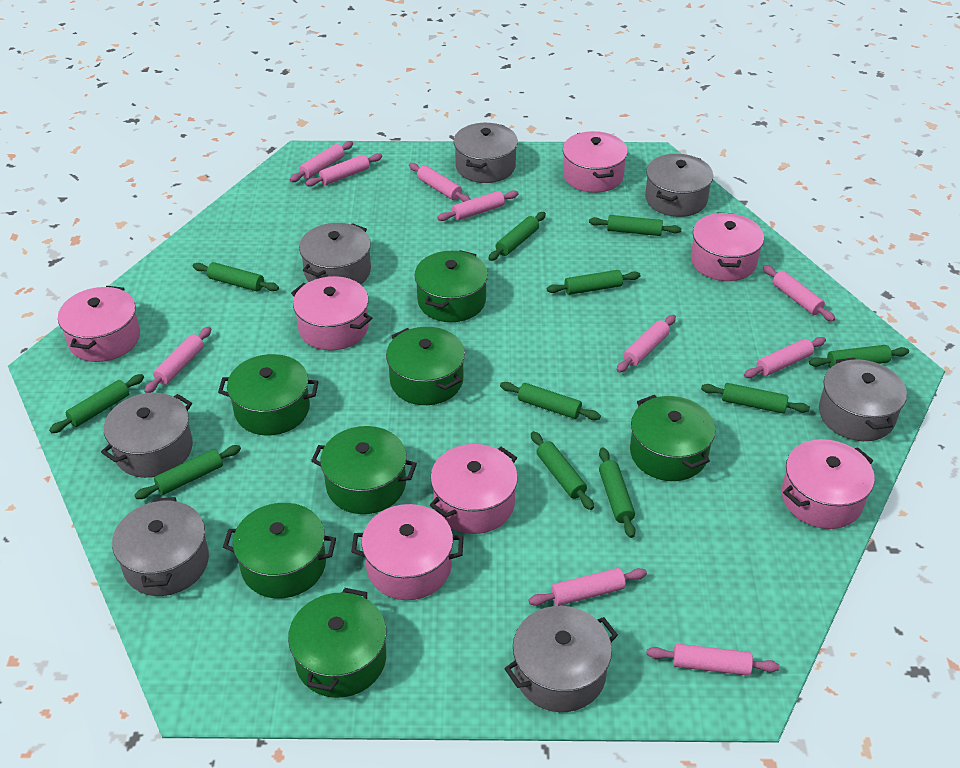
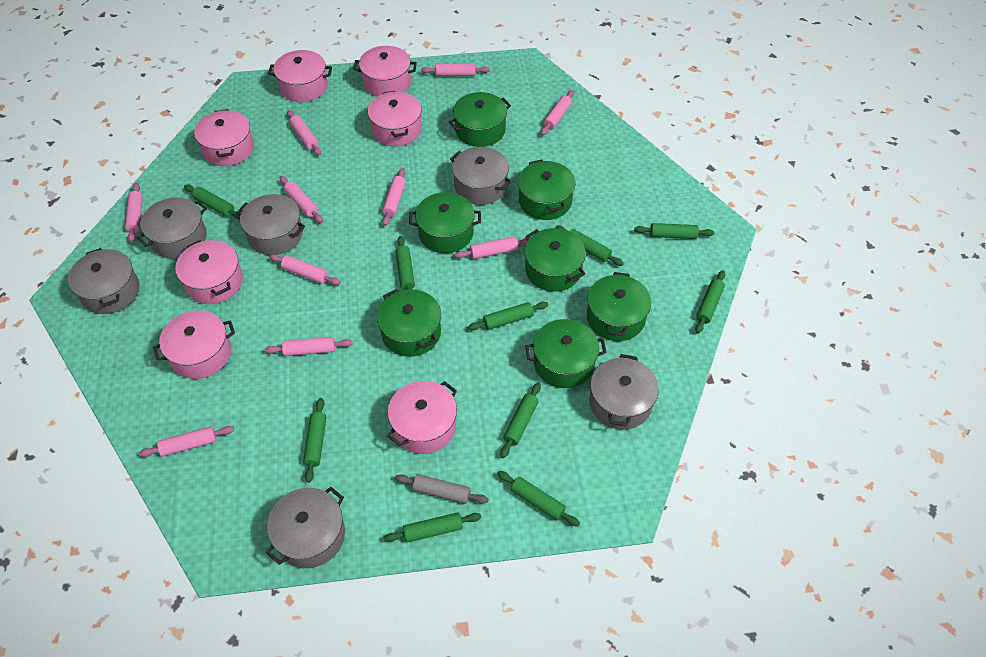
green rolling pin: [49,374,144,433] [134,445,241,499] [193,262,279,291] [488,212,546,261] [500,382,601,420] [531,431,594,510] [547,270,640,295] [589,215,682,236] [599,447,636,538] [701,383,810,413] [809,345,909,368] = 11 -> [184,185,240,219] [303,398,326,483] [384,512,481,542] [395,236,415,290] [468,302,548,331] [497,471,580,527] [500,382,541,458] [555,226,624,266] [634,223,714,239] [695,270,725,334] = 10
grey pot: [101,393,193,478] [112,497,209,596] [299,223,371,284] [454,123,518,183] [504,606,618,712] [645,154,713,217] [819,358,907,441] = 7 -> [68,248,139,314] [137,197,207,259] [237,194,305,255] [266,487,345,568] [450,147,512,205] [589,354,659,430] = 6
grey rolling pin: none = 0 -> [395,474,488,504] = 1

